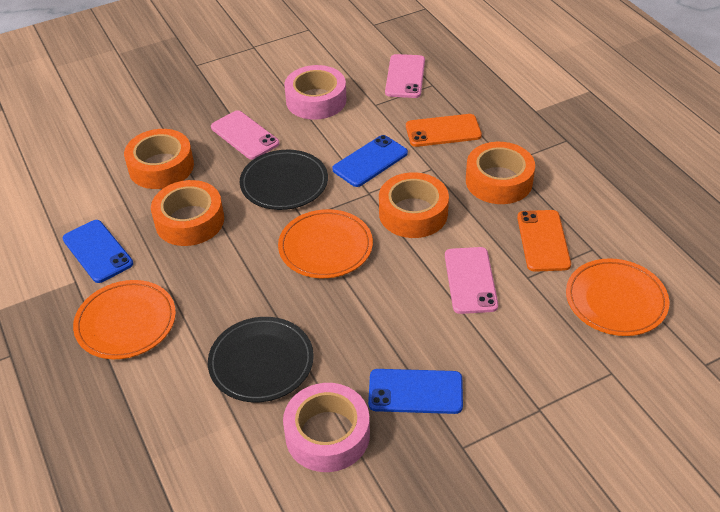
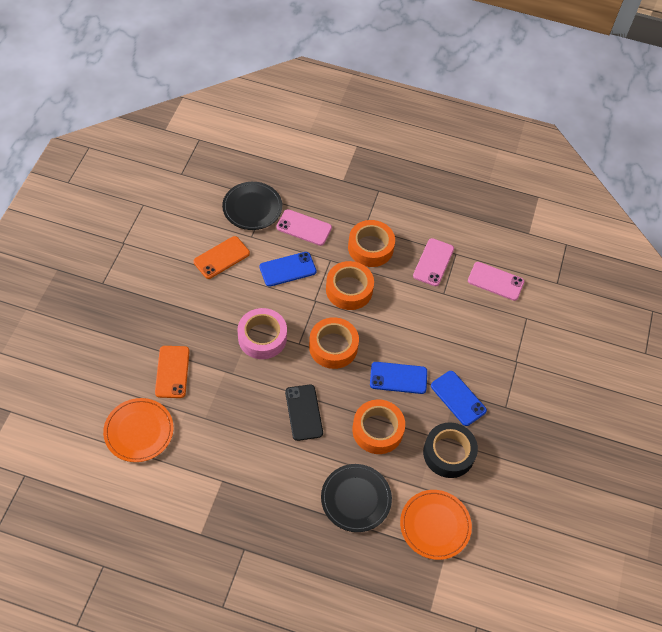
black phone: none = 0 -> [285,385,323,441] = 1
black tape: none = 0 -> [423,422,478,478] = 1
orange plate: [73,280,176,359] [278,209,373,278] [566,258,669,336] = 3 -> [103,398,173,462] [400,490,472,560] = 2
pink tape: [283,383,370,472] [284,65,346,120] = 2 -> [238,308,287,359] = 1

